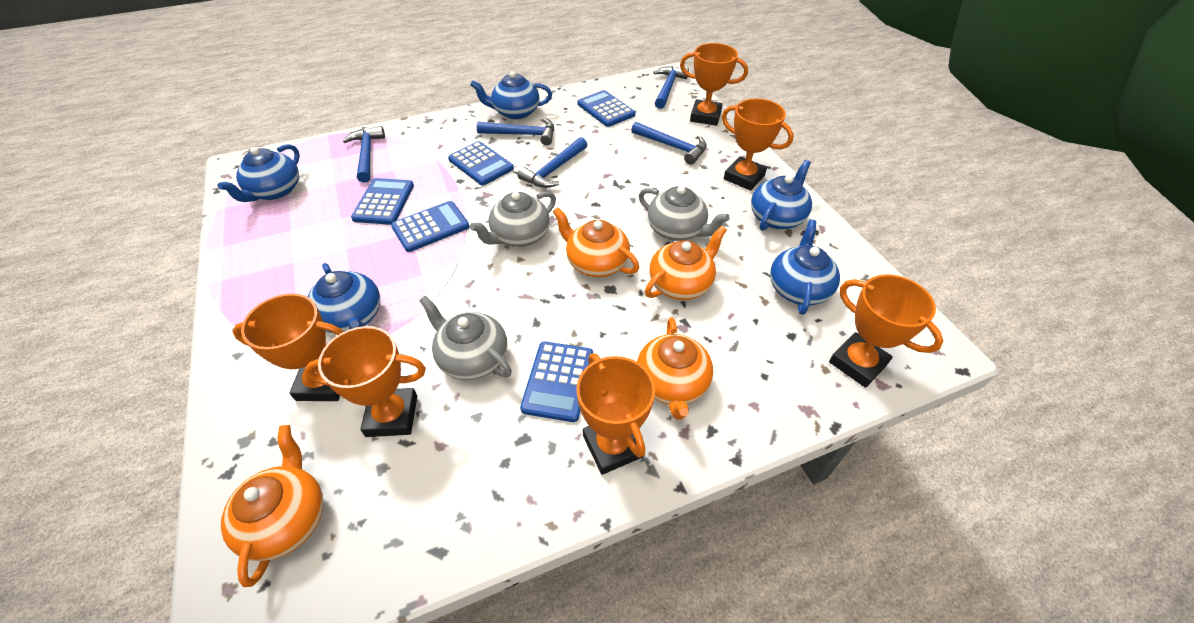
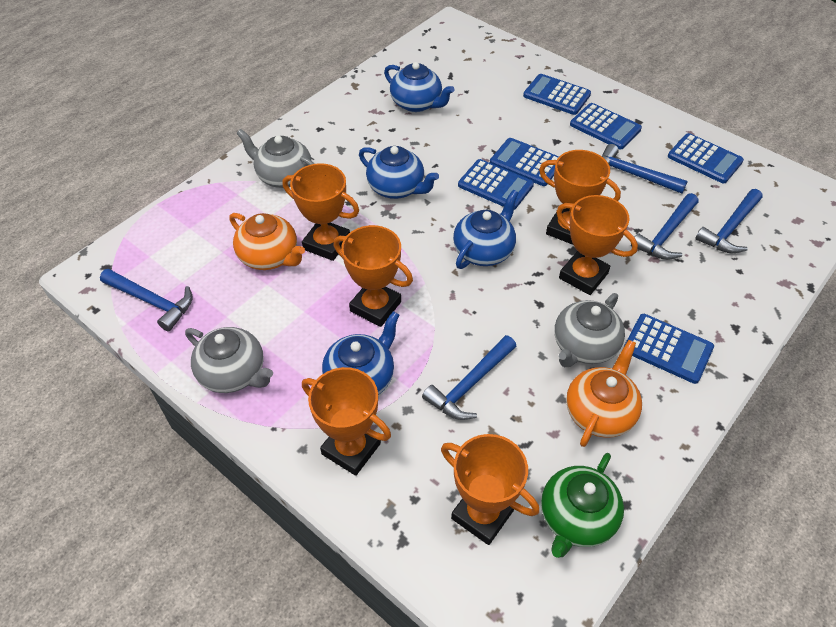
blue calculator: [351,178,414,225] [391,201,470,252] [448,141,514,185] [520,342,593,422] [577,90,635,127] = 5 -> [458,159,534,210] [490,138,559,186] [523,74,591,115] [570,103,642,150] [623,314,714,384] [668,133,744,183] = 6
blue teapot: [218,144,300,202] [308,263,380,333] [470,71,552,120] [751,160,812,231] [770,220,840,315] = 5 -> [322,311,399,395] [359,146,439,199] [384,62,455,112] [453,190,518,269] = 4
green teapot: none = 0 -> [541,453,624,558] = 1
orange teapot: [221,425,323,587] [553,207,639,277] [637,318,713,420] [645,226,727,300] = 4 -> [229,213,305,270] [566,340,642,447] = 2

